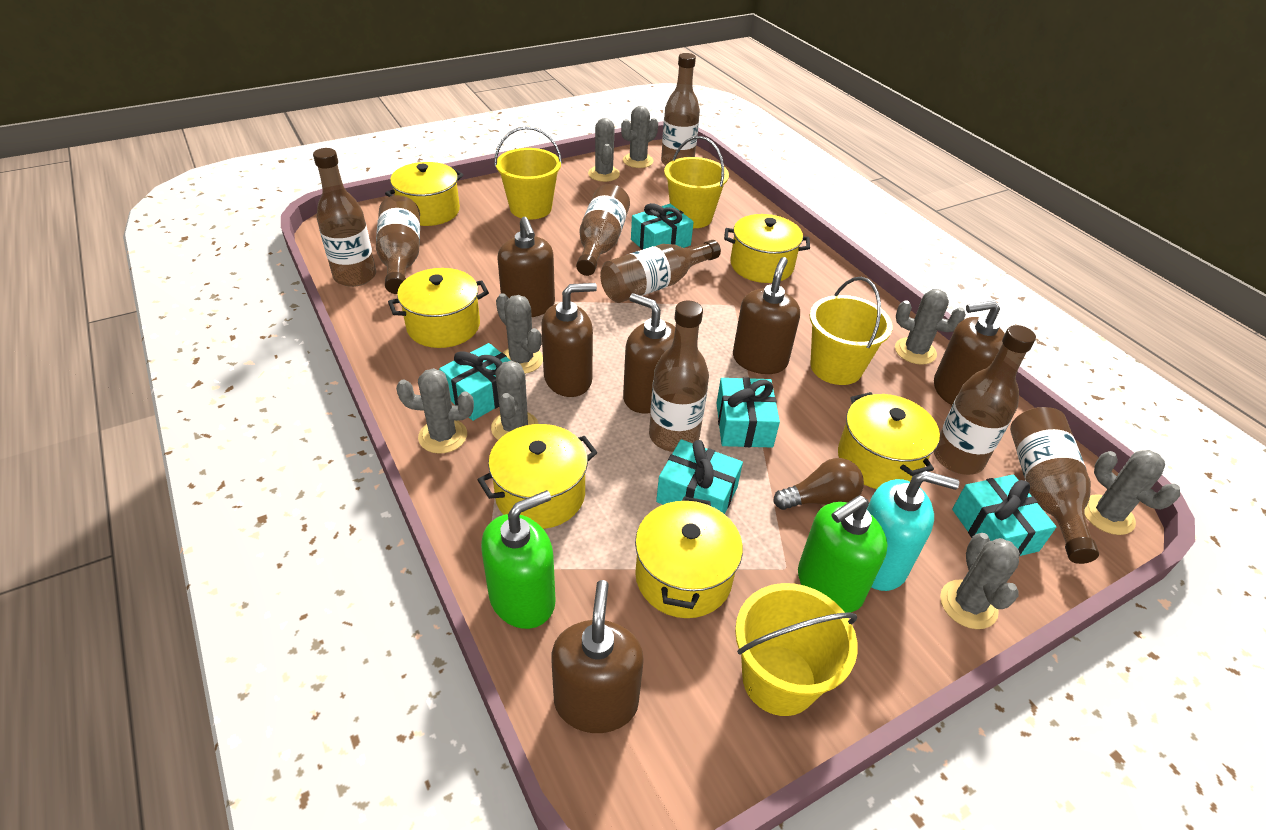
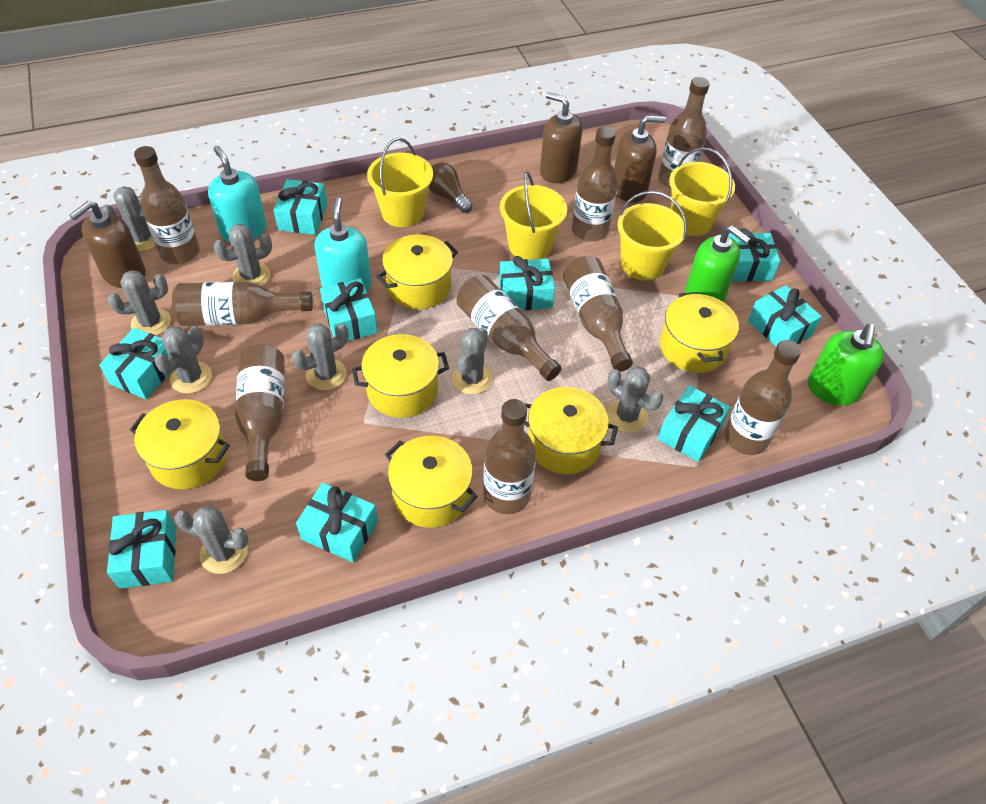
brown bottle: [313,148,376,287] [376,195,420,294] [576,184,630,276] [600,240,721,303] [649,300,709,452] [661,53,700,166] [934,325,1036,475] [1010,407,1099,564] = 8 -> [134,146,200,264] [172,282,313,326] [235,344,285,481] [456,275,561,381] [483,399,536,514] [563,256,633,372] [572,126,618,241] [658,77,710,189] [724,340,801,455] = 9
brown soap dispenser: [497,217,555,317] [541,283,597,397] [551,580,644,733] [623,293,675,414] [733,257,800,374] [934,300,1005,405] = 6 -> [69,201,146,288] [540,92,583,183] [614,115,666,203] = 3
turquoise gift: [439,343,511,421] [631,203,694,250] [656,439,743,514] [716,377,780,447] [952,475,1056,556] = 5 -> [99,328,169,399] [107,510,176,589] [273,179,327,235] [296,483,378,562] [320,278,378,341] [499,256,555,310] [658,385,730,462] [728,228,780,282] [748,285,822,347] = 9
turquoise soap dispenser: [867,471,959,591] = 1 -> [208,146,267,242] [315,198,371,291] = 2

